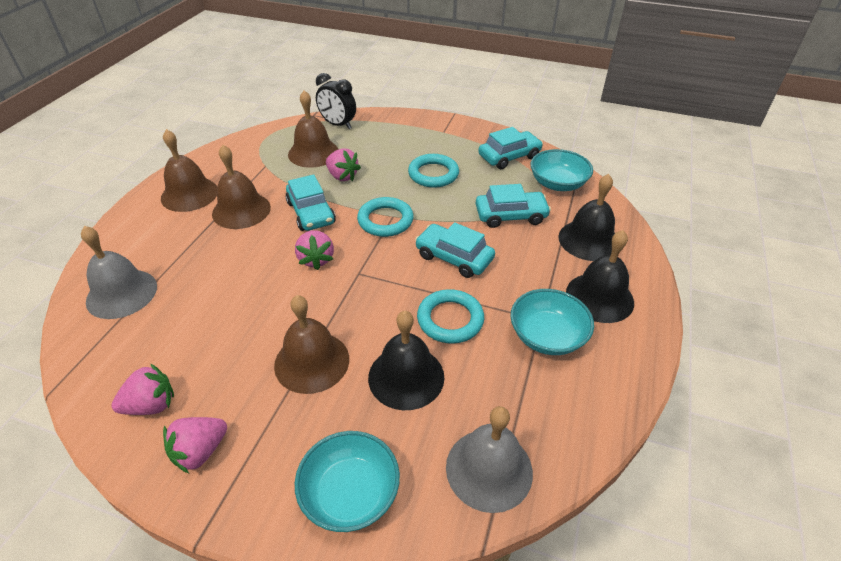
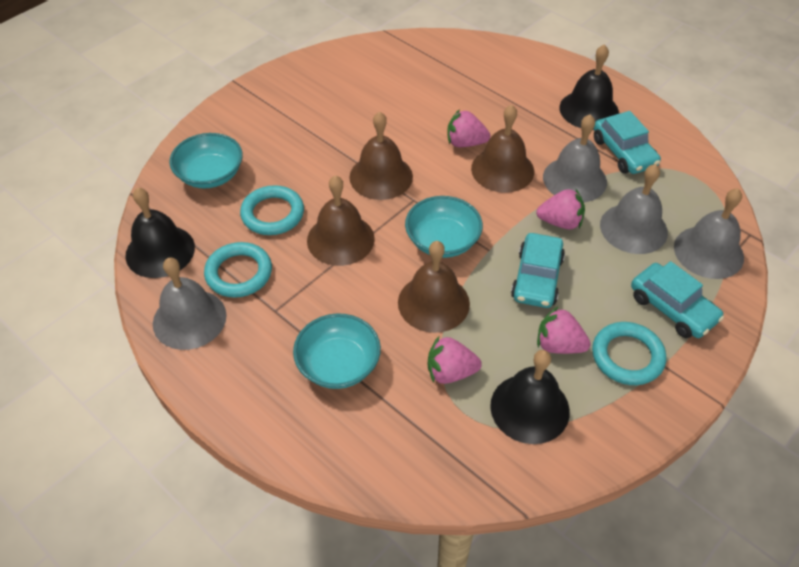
black clock: [316,73,356,129] = 1 -> none = 0
grey bell: [81,226,157,319] [446,406,533,513] = 2 -> [153,258,227,350] [543,114,607,202] [600,164,668,254] [674,188,744,279] = 4
turquoise car: [286,174,336,231] [415,222,495,278] [475,184,551,228] [478,127,543,169] = 4 -> [511,233,565,308] [594,111,661,174] [631,261,724,338] = 3

